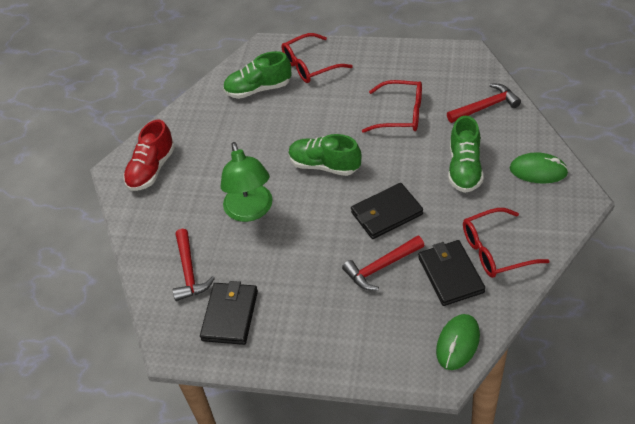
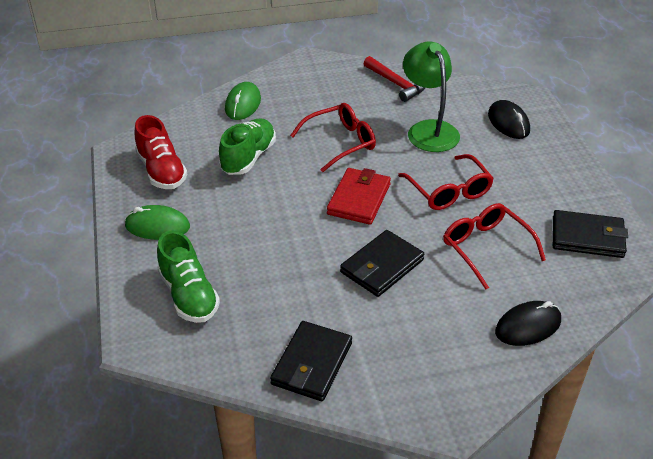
black mouse: none = 0 -> [488,100,530,139] [495,301,561,346] = 2
green shoe: [223,51,291,99] [289,134,361,176] [448,116,483,193] = 3 -> [157,231,220,323] [219,118,276,175] = 2
red hammer: [173,229,215,301] [342,235,425,290] [447,84,521,123] = 3 -> [363,56,425,102] = 1
red wallet: none = 0 -> [327,168,391,225] = 1

